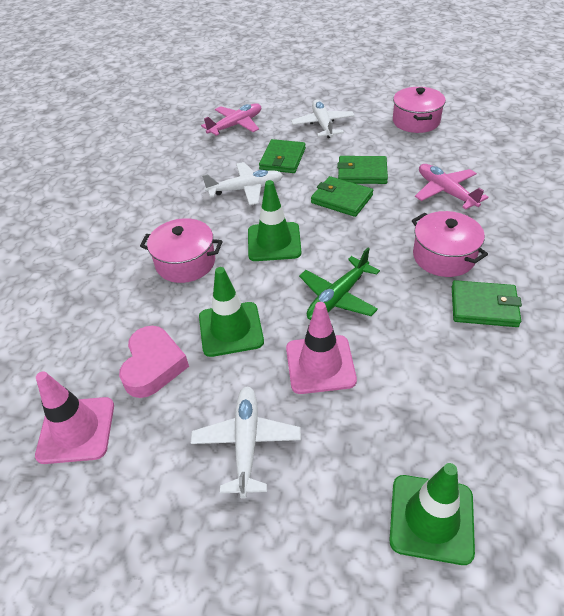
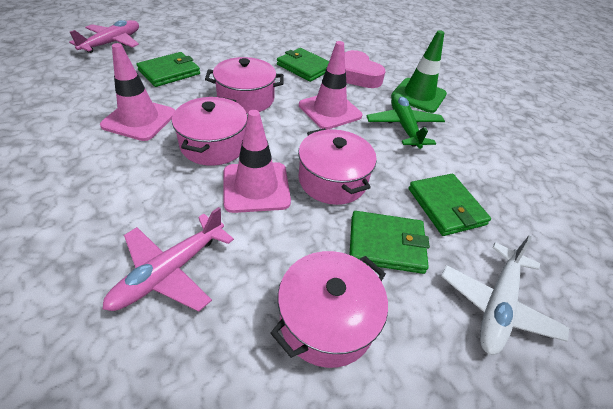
green traffic cone: [199,267,264,357] [248,180,301,261] [389,463,475,565] = 3 -> [391,30,447,113] = 1
pink pot: [140,218,222,283] [393,87,446,133] [412,211,488,277] = 3 -> [172,97,248,166] [205,57,284,114] [270,251,388,368] [298,128,377,205] = 4
pink traffic cone: [35,371,114,464] [286,302,357,394] = 2 -> [100,43,175,141] [224,110,291,213] [299,41,362,130] = 3
white plane: [191,386,301,499] [202,162,283,205] [291,100,355,138] = 3 -> [441,235,569,355] = 1

